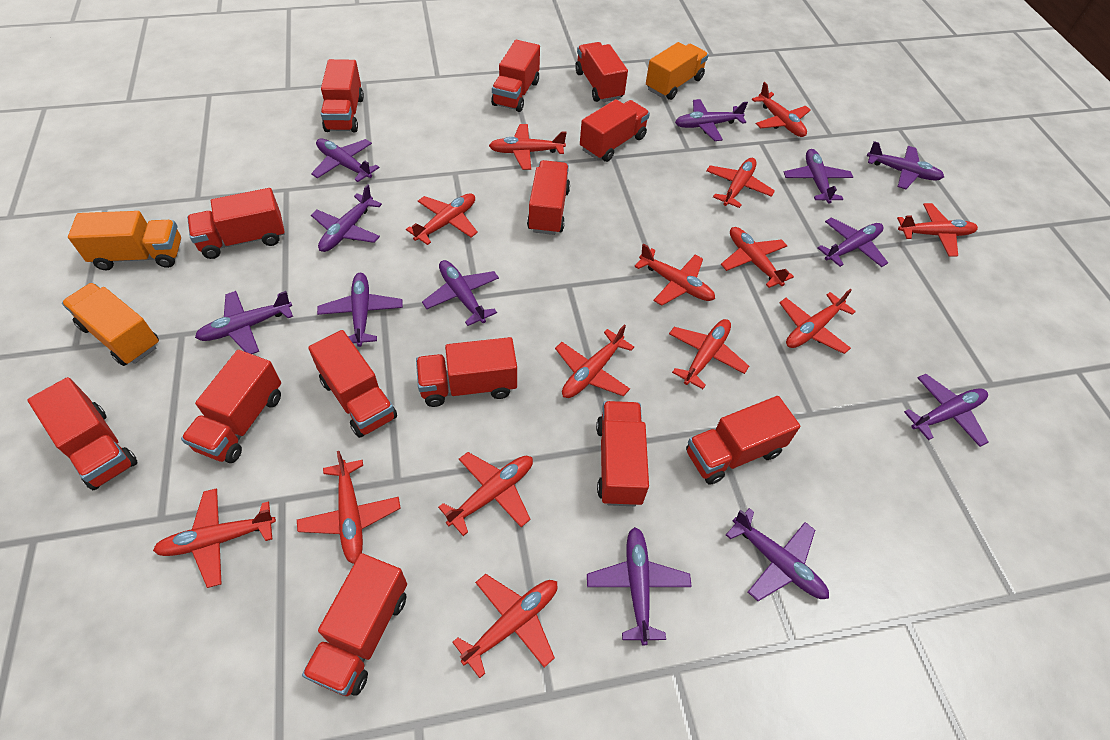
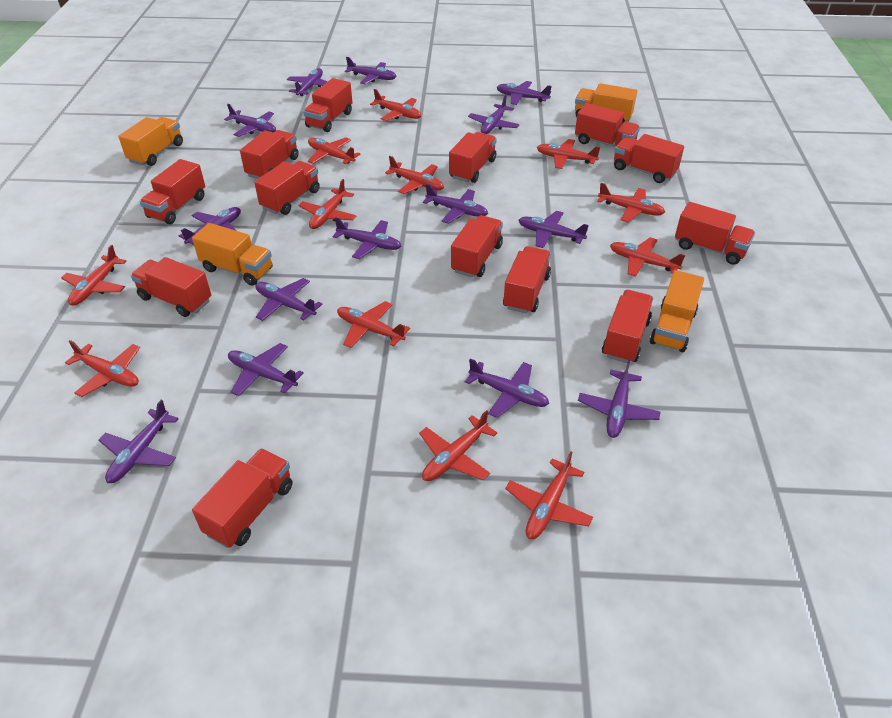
orange truck: [62,283,159,366] [68,211,181,270] [646,42,708,100] = 3 -> [118,117,183,166] [192,223,273,286] [575,83,637,124] [650,270,704,352] = 4
purple plane: [195,291,293,354] [311,139,380,182] [311,184,382,252] [317,273,403,347] [422,260,499,326] [587,527,692,645] [675,99,748,141] [726,508,829,601] [784,149,853,204] [817,217,888,267] [867,141,944,189] [904,374,988,447] = 12 -> [99,400,179,483] [179,207,241,245] [224,104,276,137] [228,343,304,396] [255,278,322,321] [287,68,328,96] [332,217,401,259] [345,57,397,84] [423,184,488,224] [465,359,549,418] [468,95,520,134] [496,81,552,105] [519,211,589,248] [578,359,661,438] = 14
red plane: [153,488,276,588] [297,451,401,564] [406,193,478,245] [438,452,533,536] [452,574,557,678] [489,124,567,170] [555,325,634,398] [634,244,715,306] [669,319,749,389] [706,158,775,208] [721,227,794,288] [752,82,811,137] [780,289,856,354] [897,203,978,257] = 14 -> [61,245,127,306] [65,340,140,397] [298,179,357,229] [308,137,360,164] [337,301,410,348] [370,89,421,121] [385,156,444,194] [419,410,497,481] [505,451,593,539] [537,139,600,169] [597,183,665,222] [610,237,685,277] = 12

